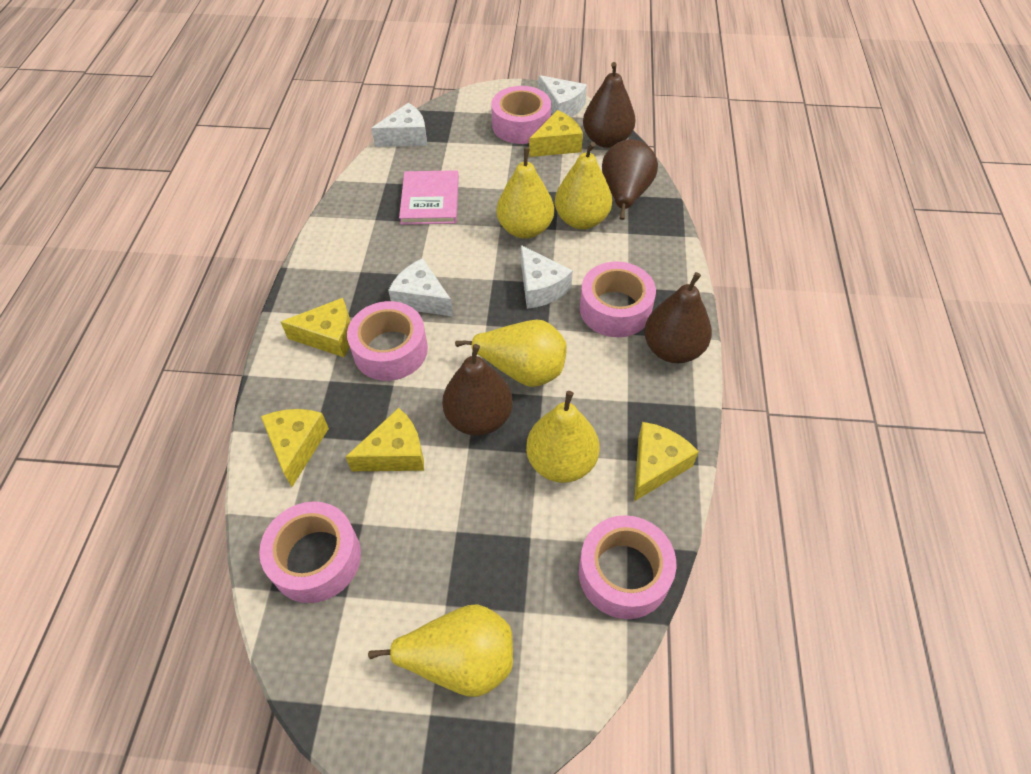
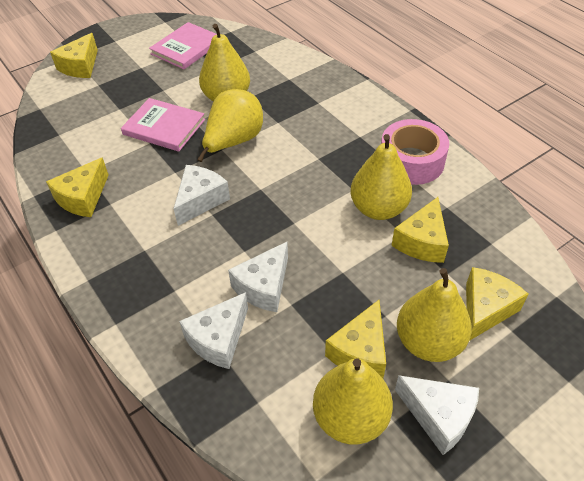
brown pear: [442,344,513,436] [583,62,635,148] [602,139,658,220] [644,272,712,363] = 4 -> none = 0
pink book: [399,170,459,225] = 1 -> [121,98,205,152] [149,22,217,69] = 2
pink tape: [259,501,361,603] [347,301,428,381] [491,86,551,144] [579,515,676,619] [580,262,656,337] = 5 -> [381,119,449,185] = 1

